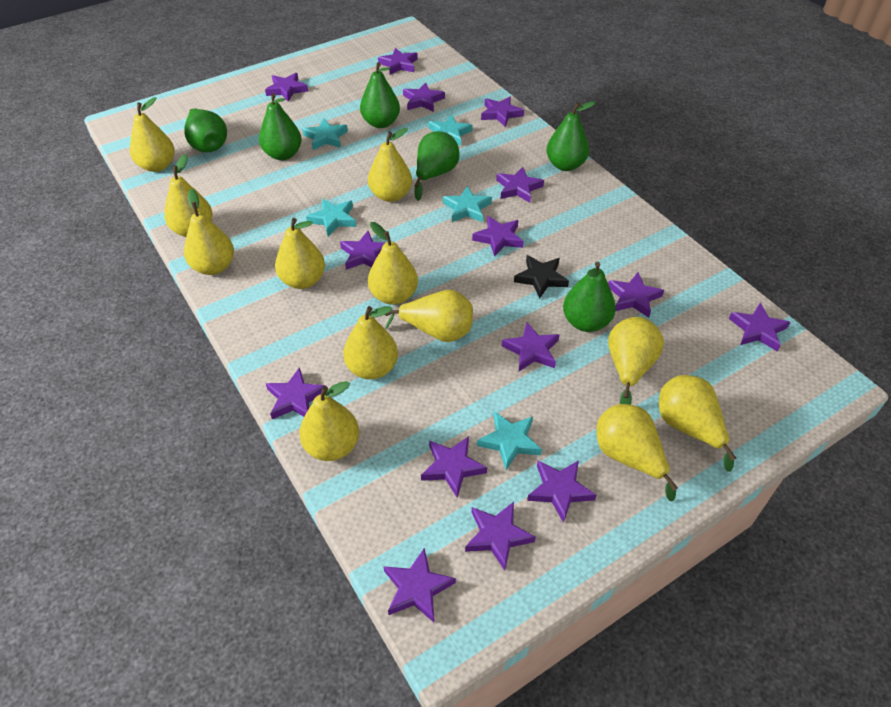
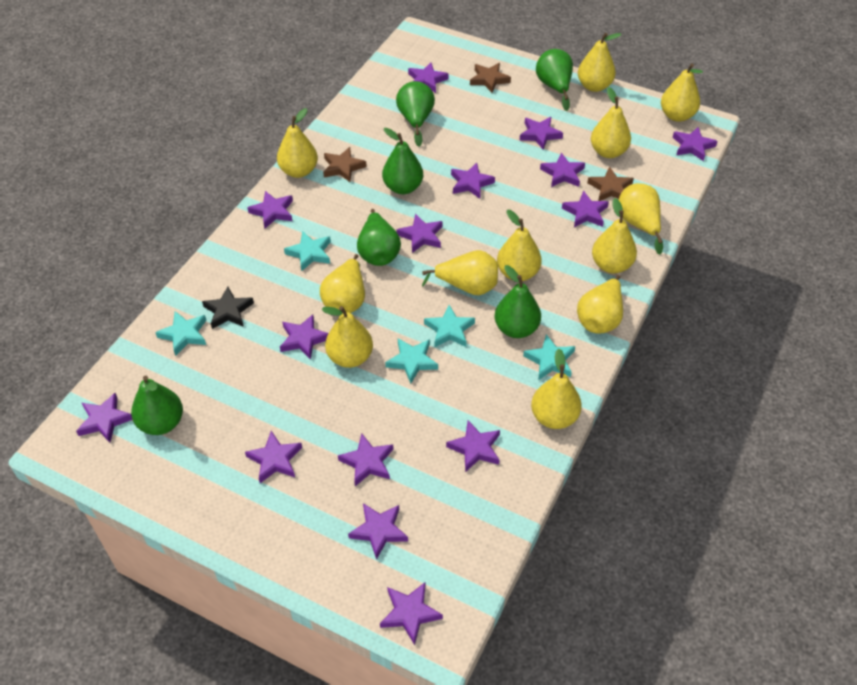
brown star: none = 0 -> [323,147,367,182] [470,63,511,93] [587,167,634,201] = 3

